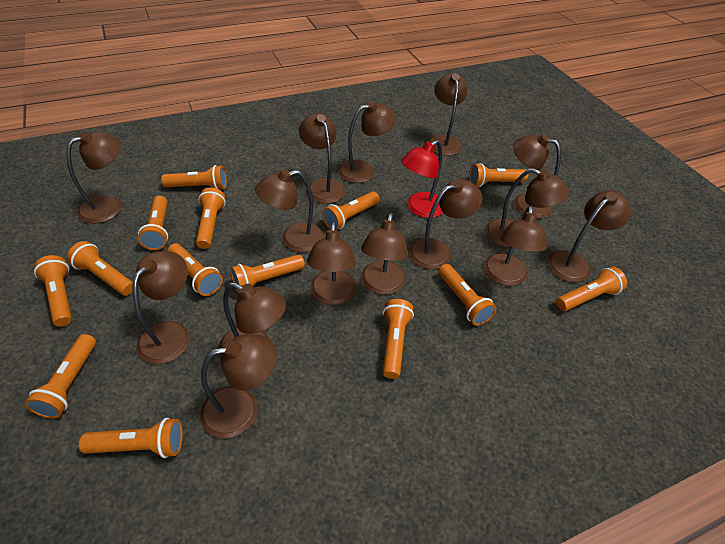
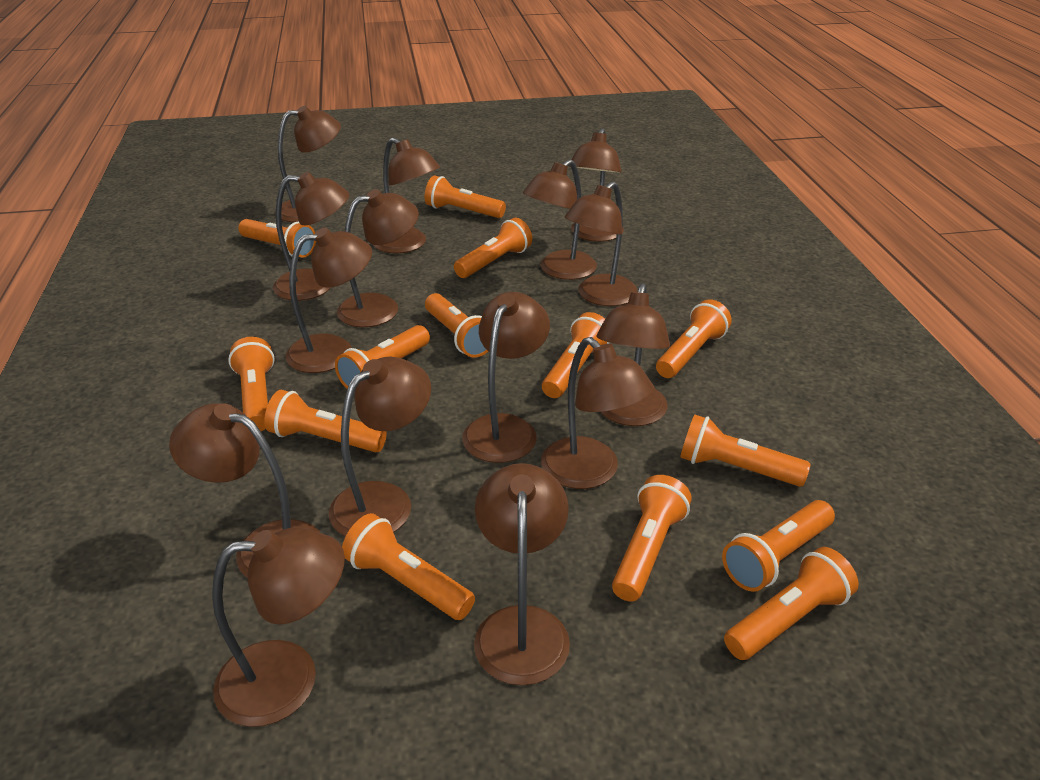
red lamp: [401,140,443,218] = 1 -> none = 0

